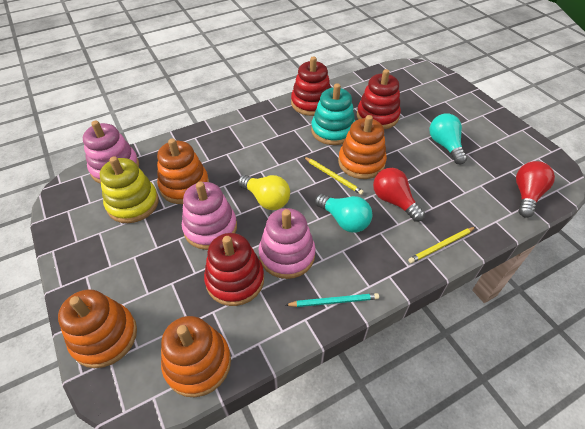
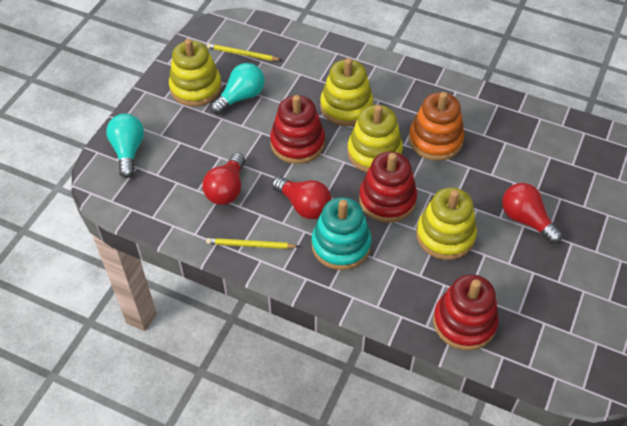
orange stacking toy: [58,289,137,368] [157,138,209,204] [161,316,231,397] [338,115,387,179] = 4 -> [409,92,465,161] = 1
pink stacking toy: [83,121,139,184] [182,182,237,250] [259,208,316,279] = 3 -> none = 0
red light bulb: [373,168,425,222] [516,161,555,218] = 2 -> [202,153,245,205] [272,176,331,219] [502,183,562,244] = 3
turquoise pencil: [286,293,379,307] = 1 -> none = 0
yellow light bulb: [238,175,290,210] = 1 -> none = 0
yellow stacking toy: [100,156,159,223] = 1 -> [169,39,222,106] [320,58,373,126] [347,105,403,172] [416,187,477,260] = 4

